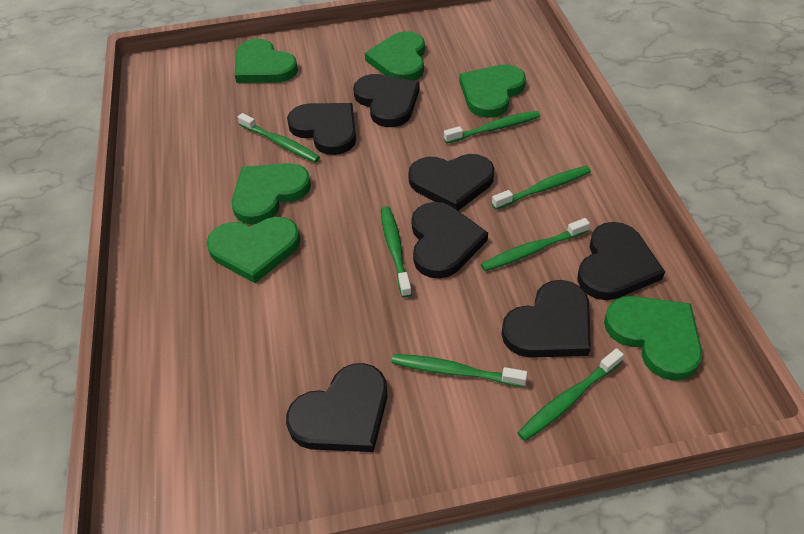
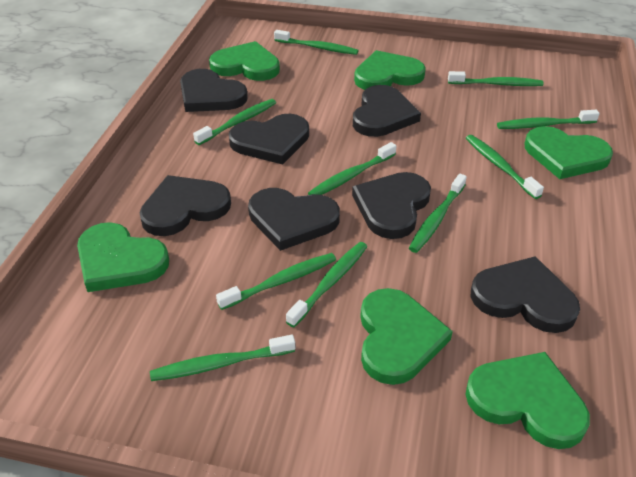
green toothbrush: [238,113,320,162] [381,206,412,298] [391,354,527,387] [444,111,540,144] [481,218,590,271] [492,166,591,209] [517,348,624,441] = 7 -> [150,334,295,381] [193,99,276,145] [216,253,336,310] [274,30,359,55] [286,242,367,327] [308,142,396,195] [409,174,467,253] [448,71,544,86] [466,135,544,199] [497,110,600,129] = 10

